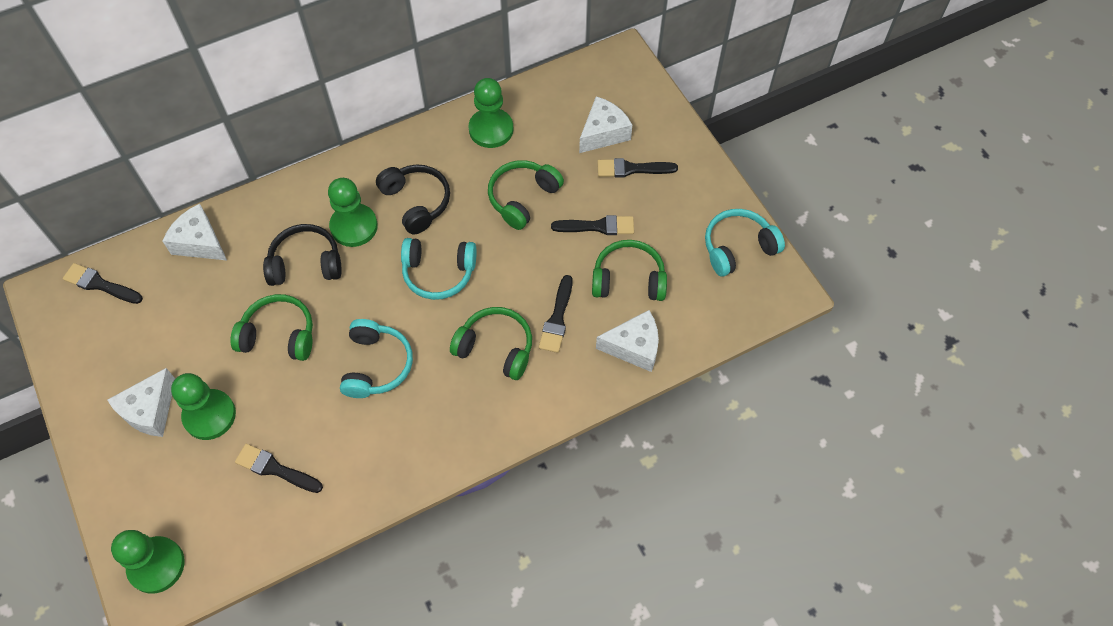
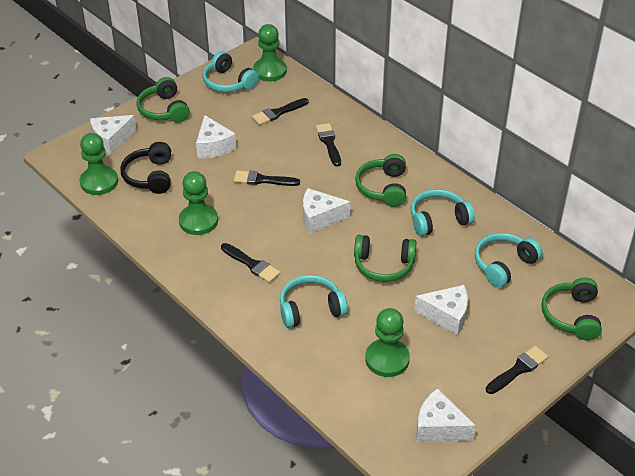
black headphones: [263,224,342,286] [376,164,450,234] = 2 -> [120,142,171,194] = 1
turquoise headphones: [340,319,413,398] [401,238,477,300] [705,209,785,277] = 3 -> [203,51,259,92] [280,275,348,328] [411,189,475,236] [475,233,542,288] = 4
white cheese: [107,368,175,437] [162,204,227,260] [579,96,632,153] [596,310,659,372] = 4 -> [90,115,137,155] [196,115,237,158] [303,188,351,233] [414,285,468,336] [416,388,476,442] = 5

